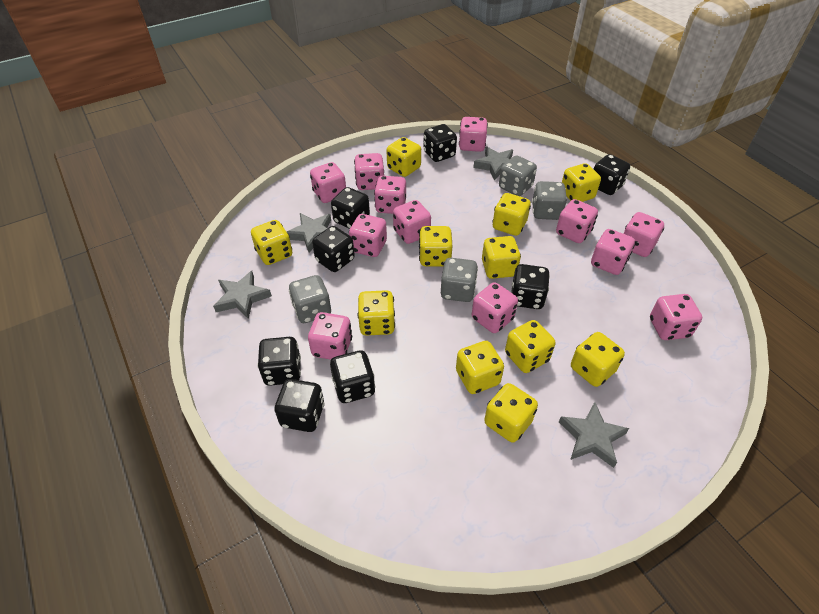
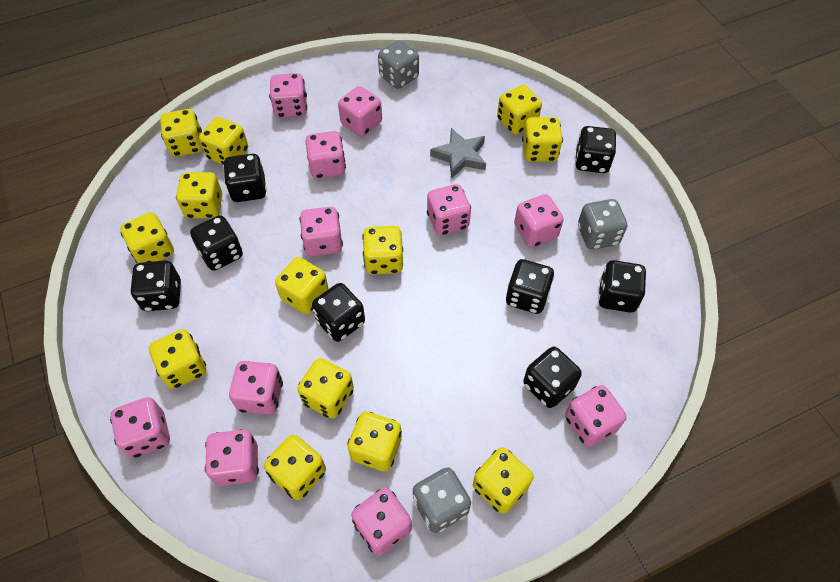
grey dice: [289,275,331,323] [441,258,478,302] [499,155,537,196] [532,181,567,220] = 4 -> [378,40,419,89] [413,467,471,533] [578,199,627,250] = 3
grey star: [213,271,272,319] [287,213,331,253] [473,147,513,181] [559,402,629,468] = 4 -> [430,128,486,179] = 1
pink dice: [308,312,352,360] [310,162,346,203] [349,214,387,257] [354,153,384,190] [374,176,406,214] [393,200,431,244] [459,117,488,152] [472,282,518,333] [556,199,598,243] [591,229,635,275] [624,212,664,257] [650,294,702,340] = 12 -> [110,397,170,458] [205,429,259,486] [229,361,283,415] [269,73,307,118] [299,207,343,256] [305,131,346,179] [338,86,382,137] [351,488,412,555] [427,184,471,235] [514,194,564,247] [565,385,626,447] = 11
yellow dice: [251,220,292,265] [358,290,395,336] [386,137,421,177] [419,226,452,266] [456,341,504,394] [482,236,521,279] [484,383,538,442] [492,193,531,236] [505,320,555,373] [562,163,601,202] [571,332,625,387] = 11 -> [120,212,174,264] [149,329,206,389] [160,109,203,157] [176,172,222,219] [199,117,248,165] [264,435,326,500] [275,257,328,314] [297,358,354,419] [347,411,402,472] [362,226,403,275] [473,447,534,514] [497,85,542,135] [522,117,563,162] = 13

